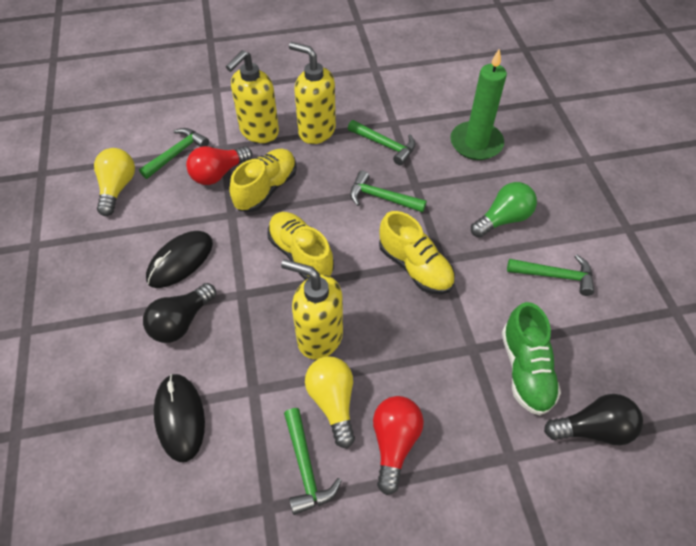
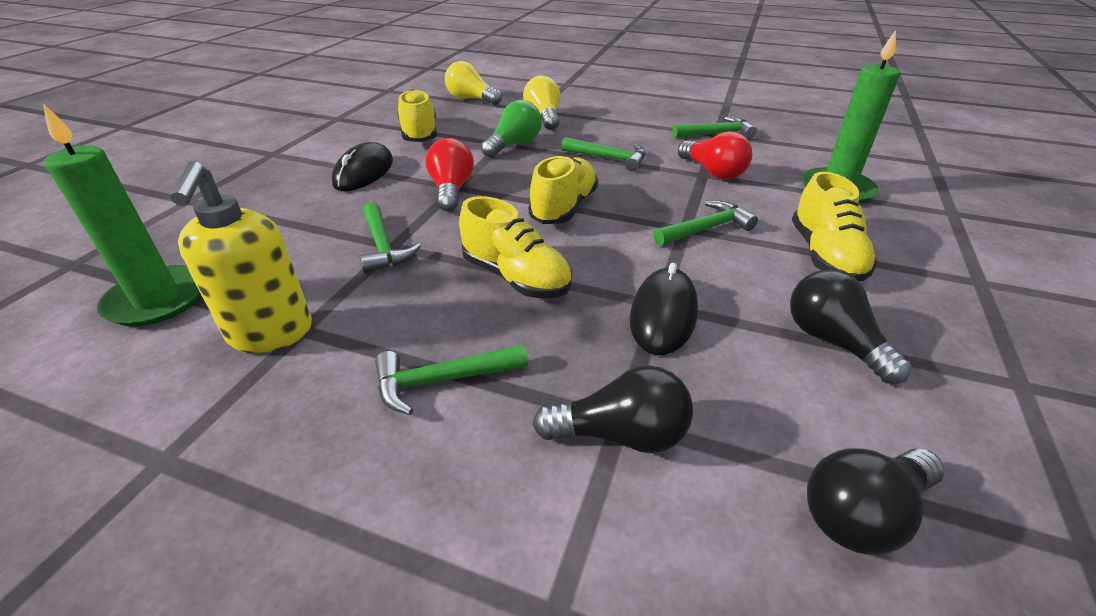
black light bulb: [143,283,216,343] [544,394,643,446] = 2 -> [533,365,693,453] [790,269,912,384] [807,448,944,555] = 3
green candle: [450,49,507,160] = 1 -> [43,104,201,326] [802,30,900,203] = 2
green shoe: [502,302,561,415] = 1 -> none = 0
yellow shoe: [229,149,297,212] [267,212,334,280] [379,211,455,294] = 3 -> [398,89,437,142] [459,196,572,298] [528,155,598,224] [792,172,878,282] = 4
yellow soap dispenser: [226,50,279,143] [281,259,343,360] [289,42,336,144] = 3 -> [170,161,312,353] = 1

